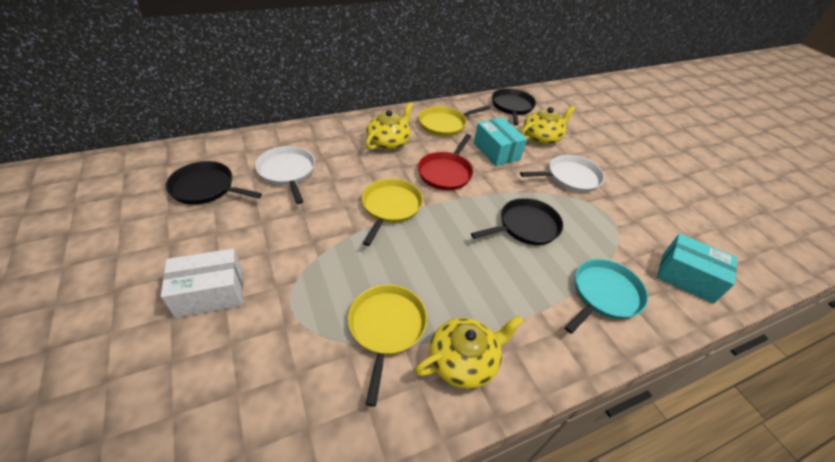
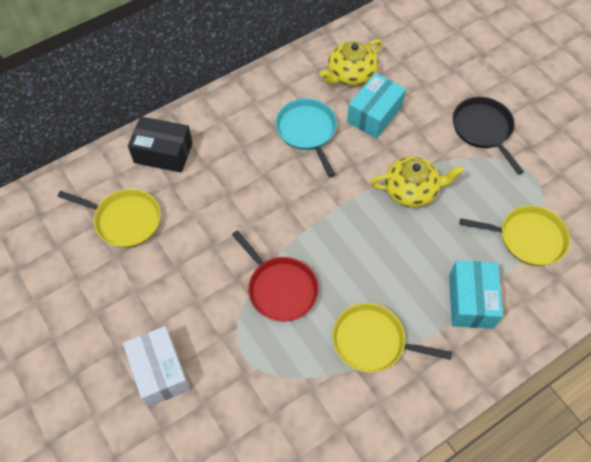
black box: none = 0 -> [128,116,193,173] = 1
black pan: [165,161,262,205] [471,198,563,245] [492,88,536,126] = 3 -> [453,97,524,175] = 1
white pan: [255,146,315,204] [520,155,605,193] = 2 -> none = 0
yellow teapot: [366,102,413,150] [415,315,524,389] [521,106,576,145] = 3 -> [320,39,382,86] [370,156,464,208] = 2

